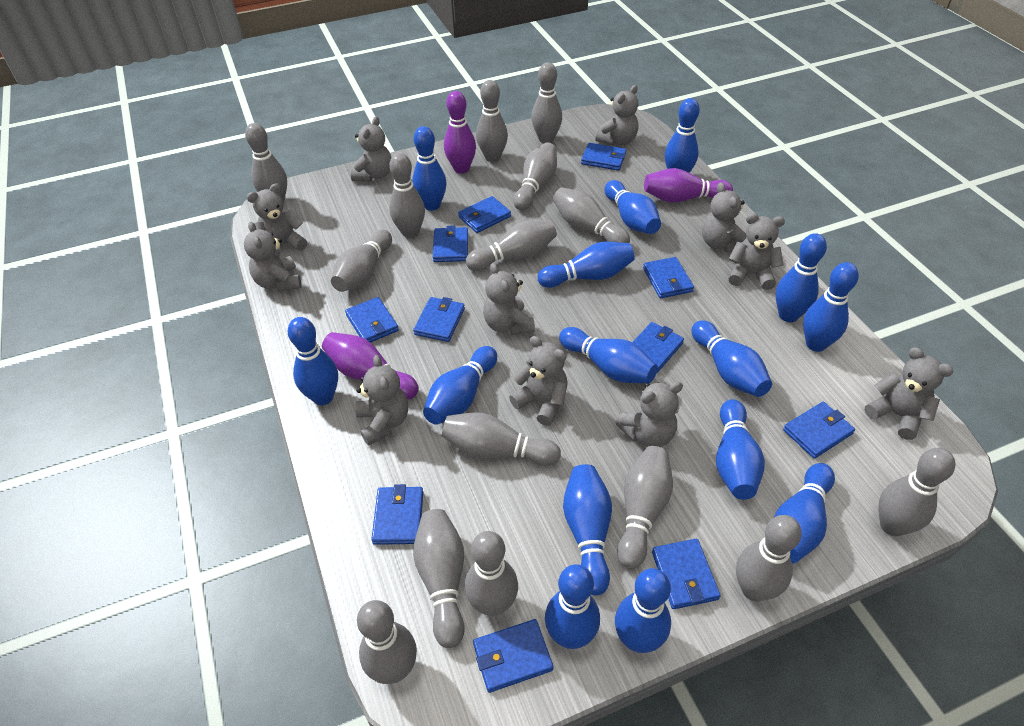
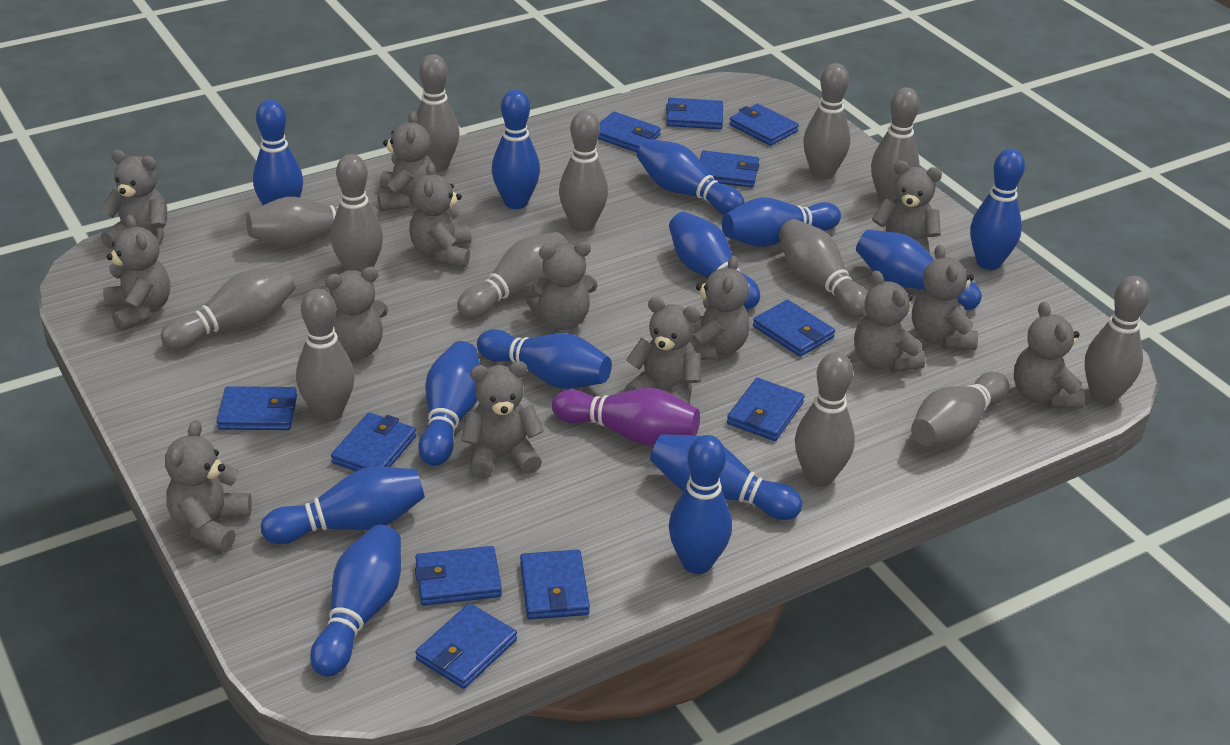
blue bowling pin: [288,317,338,405] [412,126,447,211] [423,346,497,425] [538,242,635,288] [545,564,600,649] [559,327,658,383] [563,464,612,596] [605,180,661,234] [615,568,671,653] [665,98,700,173] [692,320,772,397] [716,399,765,500] [774,463,835,563] [776,233,827,322] [803,262,859,352] = 15 -> [253,100,303,205] [261,467,425,544] [310,525,401,677] [418,341,480,466] [477,329,612,389] [492,89,540,209] [637,139,745,215] [650,434,802,520] [669,212,760,309] [669,435,732,574] [722,197,841,247] [856,230,982,310] [970,148,1025,270] = 13
grey bowling pin: [245,123,287,203] [331,230,392,292] [357,600,417,684] [389,153,425,238] [413,509,465,648] [442,412,561,466] [465,531,518,616] [466,220,557,271] [476,80,508,162] [513,143,557,211] [531,62,562,143] [553,187,630,243] [617,446,673,569] [736,515,802,601] [878,448,955,536] = 15 -> [161,267,295,350] [246,197,379,247] [296,289,355,422] [331,154,383,272] [417,54,460,172] [457,232,568,319] [559,111,608,232] [779,219,868,318] [795,352,855,487] [803,63,850,180] [871,87,920,203] [911,372,1009,446] [1085,276,1150,405] = 13
grey teddy bear: [244,222,301,291] [247,183,307,257] [351,116,391,182] [355,355,408,446] [483,263,535,335] [509,336,568,426] [595,85,639,146] [615,382,683,447] [702,182,746,252] [729,213,785,290] [865,347,954,440] = 11 -> [100,150,167,249] [103,215,170,331] [165,420,252,552] [325,267,388,359] [378,111,436,211] [409,163,471,267] [461,361,544,479] [524,242,597,330] [624,297,701,404] [690,256,750,360] [854,271,925,372] [872,161,942,254] [912,245,978,350] [1014,302,1085,409] = 14
purple bowling pin: [322,332,419,399] [444,91,476,173] [644,168,733,203] = 3 -> [552,388,700,446] = 1

